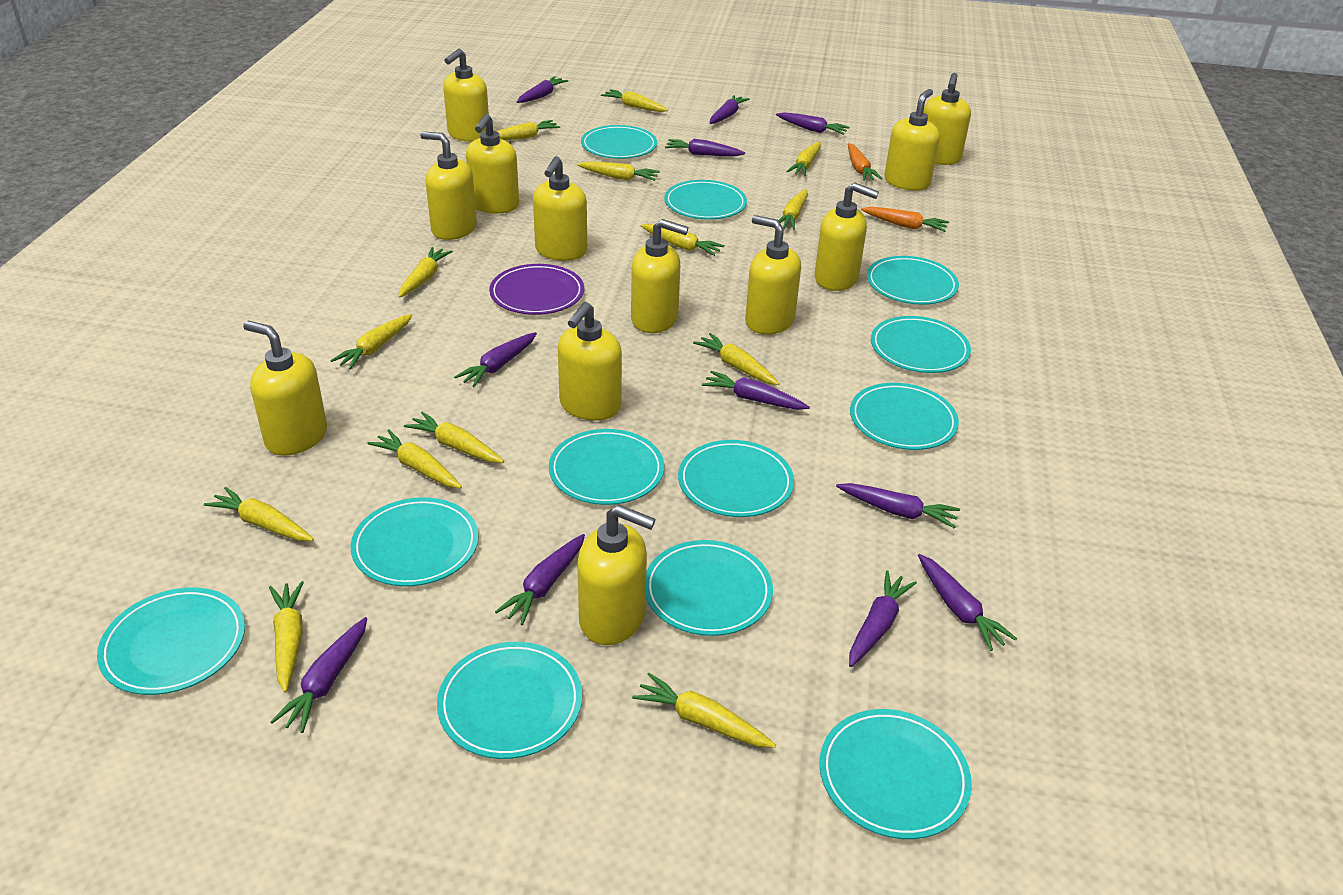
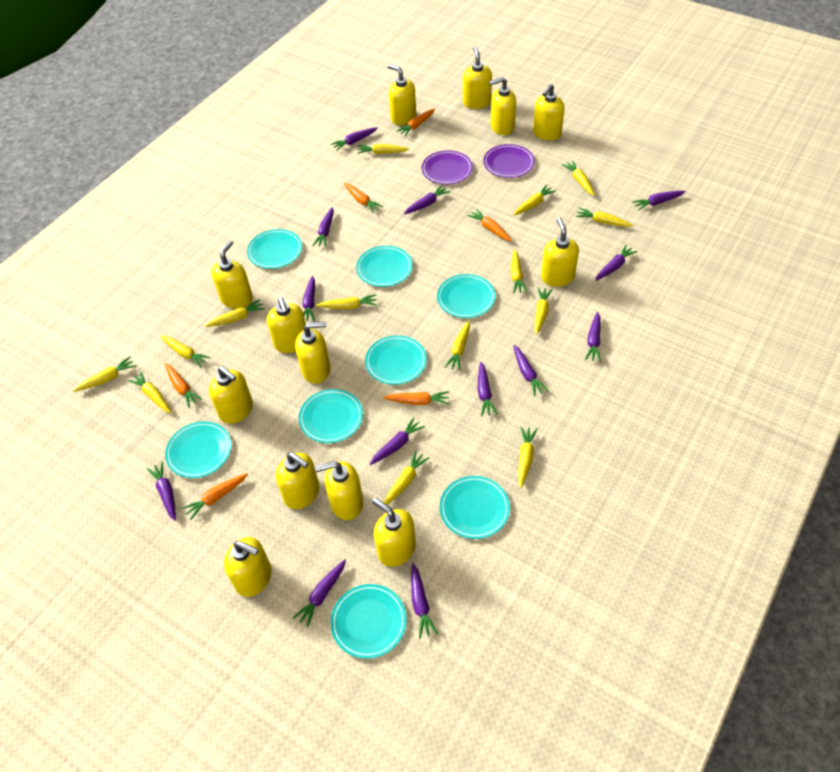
orange carrot: [848,143,883,181] [861,207,949,232] = 2 -> [165,363,203,408] [182,473,248,520] [344,183,383,213] [383,391,449,405] [397,109,435,136] [467,209,512,241] = 6
purple carrot: [270,617,367,733] [454,332,537,387] [495,534,585,625] [517,76,569,103] [665,139,745,156] [702,371,810,410] [709,95,750,124] [776,112,850,135] [836,483,960,528] [849,570,917,667] [918,554,1017,651] = 11 -> [147,461,176,521] [293,559,346,627] [302,276,315,321] [313,207,334,247] [331,127,377,150] [369,417,425,465] [404,185,450,214] [411,563,438,639] [477,362,497,416] [513,345,549,396] [585,312,601,362] [595,245,638,281] [632,191,686,210] = 13
purple plate: [489,264,584,315] = 1 -> [422,150,473,185] [483,144,535,178] = 2
turquoise plate: [97,587,245,695] [351,497,479,586] [437,642,582,759] [549,429,664,505] [581,125,657,159] [646,540,773,636] [664,180,747,220] [678,440,794,517] [819,709,972,839] [850,383,959,450] [867,256,959,305] [871,316,971,373] = 12 -> [165,421,231,478] [247,229,302,269] [299,389,363,443] [331,584,407,659] [356,246,413,287] [365,335,427,385] [437,274,495,318] [440,476,510,539] = 8
yellow soap dispenser: [243,321,327,456] [420,131,477,240] [443,49,489,142] [466,113,519,214] [533,156,587,261] [558,302,622,421] [577,505,655,645] [631,219,688,333] [745,215,801,334] [814,183,879,291] [884,89,940,191] [923,73,971,165] = 12 -> [209,366,253,424] [211,240,253,309] [224,537,272,597] [267,297,306,353] [276,452,319,509] [295,322,331,384] [315,461,363,520] [372,498,416,567] [388,64,416,125] [463,46,492,109] [489,77,516,135] [533,84,565,140] [541,217,579,287] = 13

